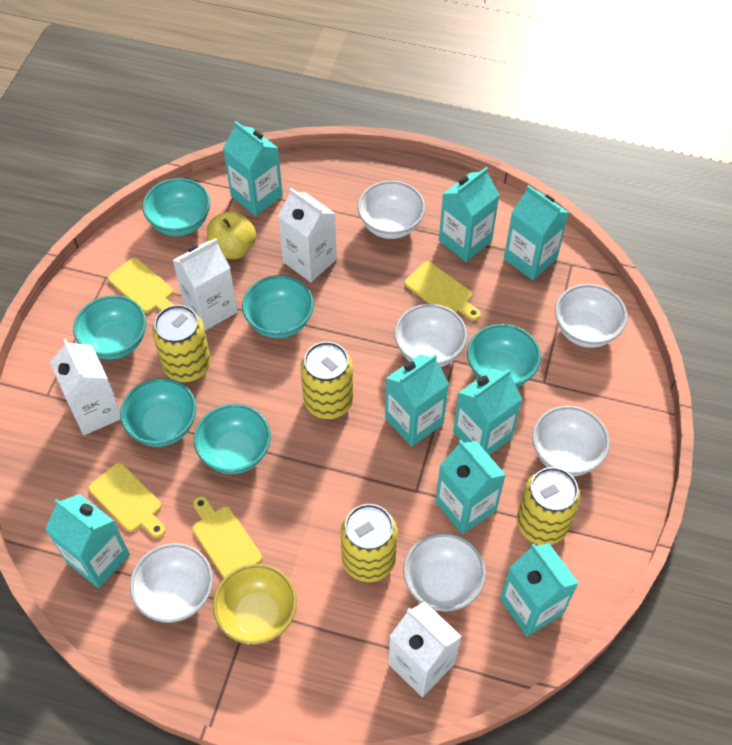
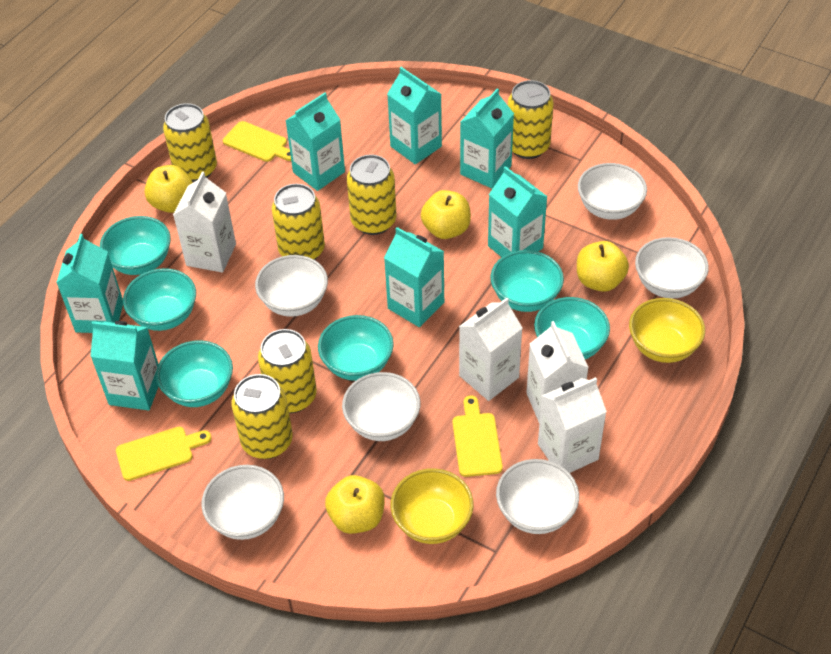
turquoise carton: [45,494,130,588] [223,121,283,216] [385,354,449,447] [435,440,506,534] [439,167,500,262] [453,369,522,455] [500,543,579,637] [504,185,569,280] = 8 -> [56,234,123,333] [90,321,159,411] [285,93,345,191] [384,227,444,327] [387,67,442,164] [460,89,514,188] [488,166,547,257] = 7
yellow apple: [207,211,256,259] = 1 -> [145,165,193,213] [325,475,385,534] [421,190,471,239] [577,241,629,292] = 4
yellow bowl: [213,564,297,645] = 1 -> [391,468,474,544] [629,298,705,363] = 2
yellow can: [152,305,211,382] [301,341,353,419] [341,504,397,582] [517,467,580,545] = 4 -> [163,103,217,182] [231,374,293,459] [258,329,317,413] [272,184,325,260] [347,155,397,235] [508,80,554,159] = 6
yellow cutting board: [89,463,165,538] [108,258,173,313] [193,496,262,578] [405,262,481,321] = 4 -> [116,427,212,481] [223,121,291,162] [453,395,503,477] = 3

